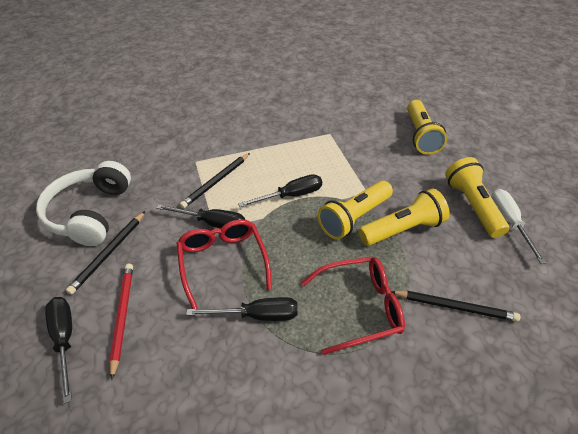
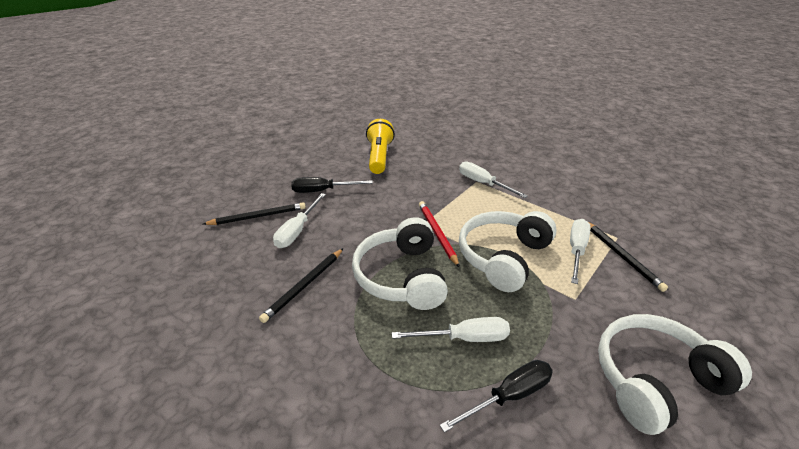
black screwdriver: [45,297,72,404] [156,204,245,229] [186,297,298,321] [238,174,322,207] = 4 -> [291,177,373,193] [440,360,553,433] = 2
red glasses: [177,219,272,309] [301,257,405,355] = 2 -> none = 0
white headphones: [36,161,131,246] = 1 -> [352,217,448,310] [459,211,557,292] [598,314,752,435] = 3
white screwdriver: [491,189,547,264] = 1 -> [273,193,326,248] [392,317,510,342] [459,161,528,198] [570,219,590,284] = 4
yellow flashlight: [318,181,393,240] [359,189,450,246] [407,100,447,155] [445,157,509,238] = 4 -> [366,119,395,174] = 1

